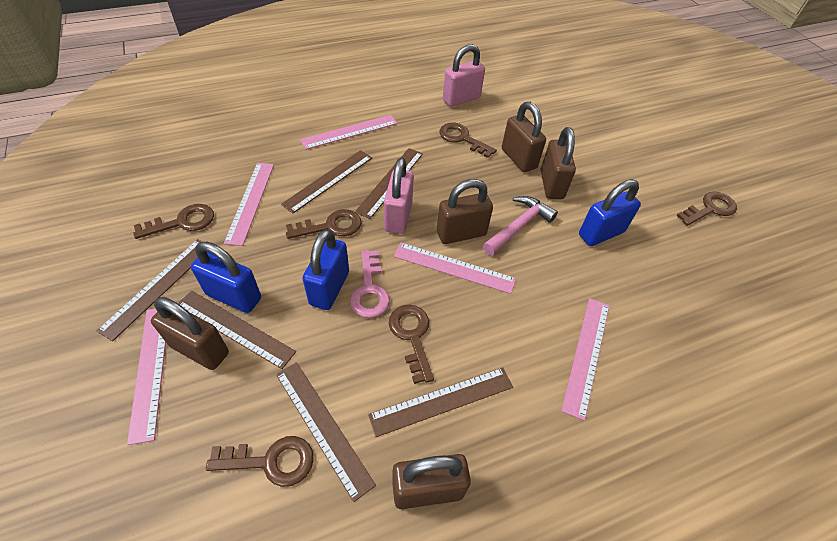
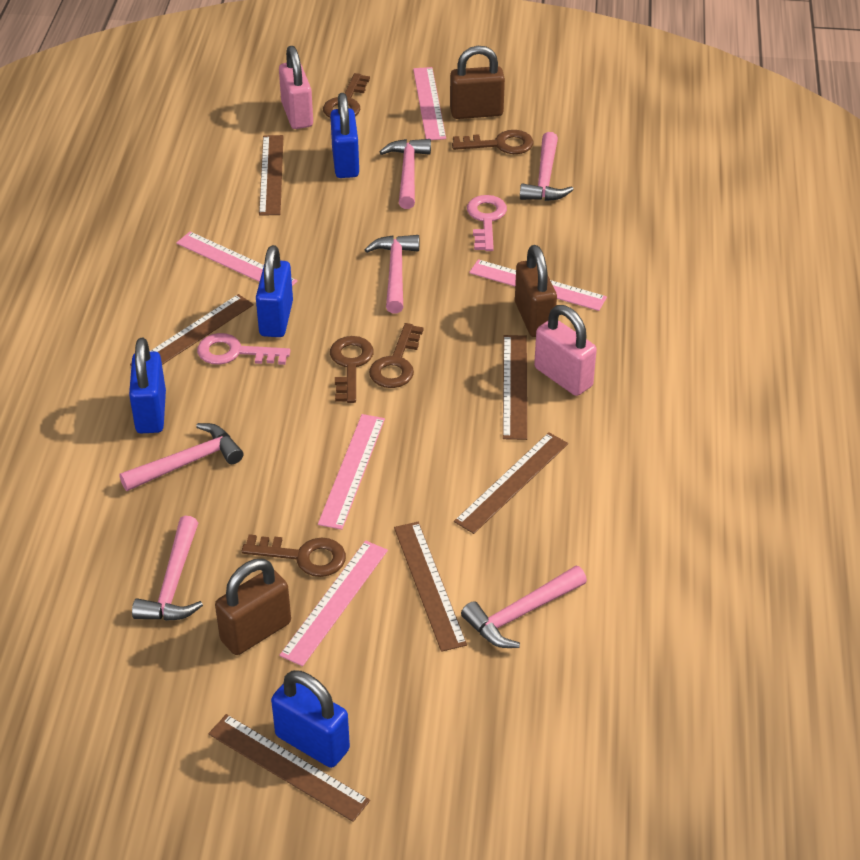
blue padlock: [191,241,261,313] [302,229,349,310] [579,179,641,246] = 3 -> [129,338,166,433] [256,245,293,337] [271,670,350,768] [330,93,359,178] = 4
brown key: [133,204,214,239] [206,436,314,487] [286,209,361,239] [389,305,434,384] [439,123,497,158] [676,192,737,226] = 6 -> [242,534,346,577] [323,73,370,118] [330,336,374,403] [369,323,424,388] [452,130,533,154] = 5
brown padlock: [151,297,229,370] [392,454,471,509] [437,179,493,244] [502,102,546,172] [541,127,576,199] = 5 -> [215,559,291,655] [450,46,505,119] [515,245,557,337] = 3
pink hammer: [483,196,558,256] = 1 -> [119,423,243,491] [132,516,203,621] [365,235,419,313] [380,139,431,209] [461,566,587,648] [520,132,574,201] = 6
pink key: [350,250,390,318] = 1 -> [197,333,291,365] [467,195,507,251] = 2

